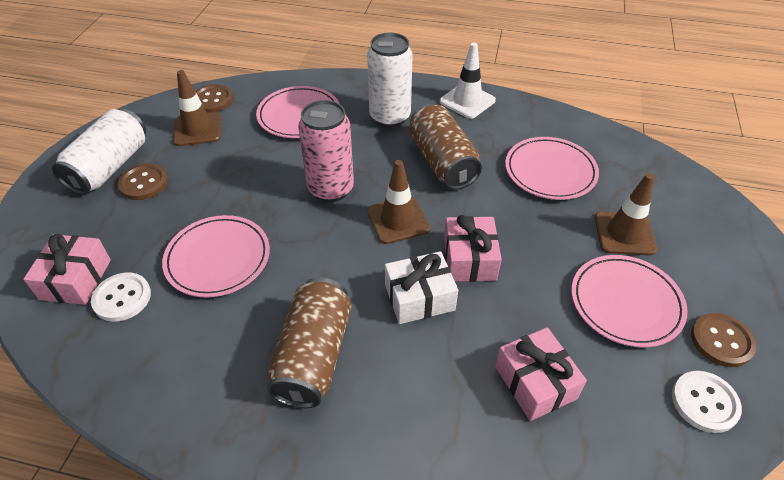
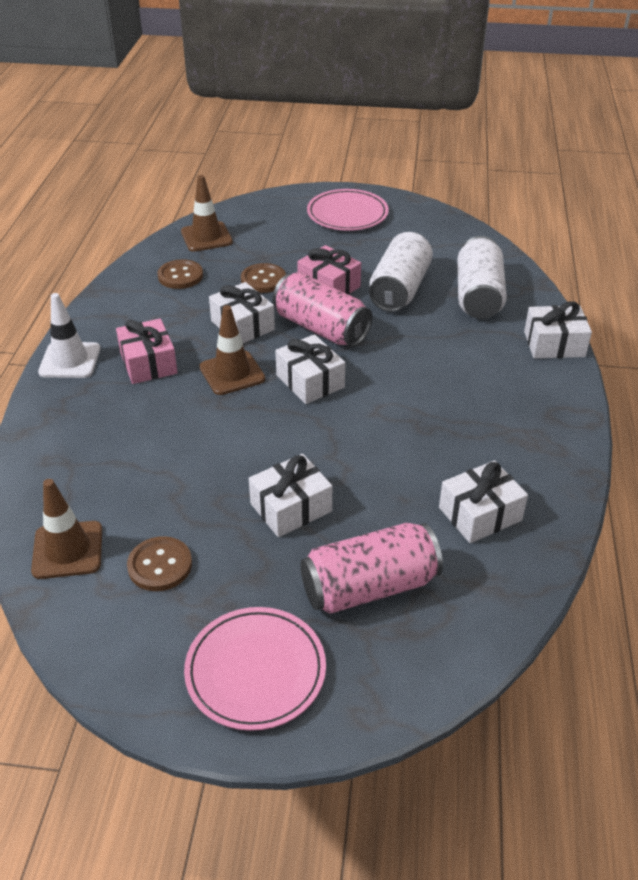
brown can: [267,277,352,408] [409,104,482,190] = 2 -> none = 0
pink can: [298,100,354,202] = 1 -> [273,272,372,347] [300,523,443,614] = 2
pink gift: [23,234,111,305] [444,215,502,282] [495,327,587,421] = 3 -> [116,318,178,384] [297,245,361,295] = 2
pink plate: [162,215,270,298] [256,86,339,138] [505,137,599,200] [571,255,688,348] = 4 -> [184,607,326,731] [307,189,389,231] = 2
white button: [91,273,151,322] [672,371,742,433] = 2 -> none = 0
white gift: [385,251,458,324] = 1 -> [209,282,275,343] [249,454,332,537] [275,334,345,404] [439,460,528,543] [524,301,592,358] = 5

